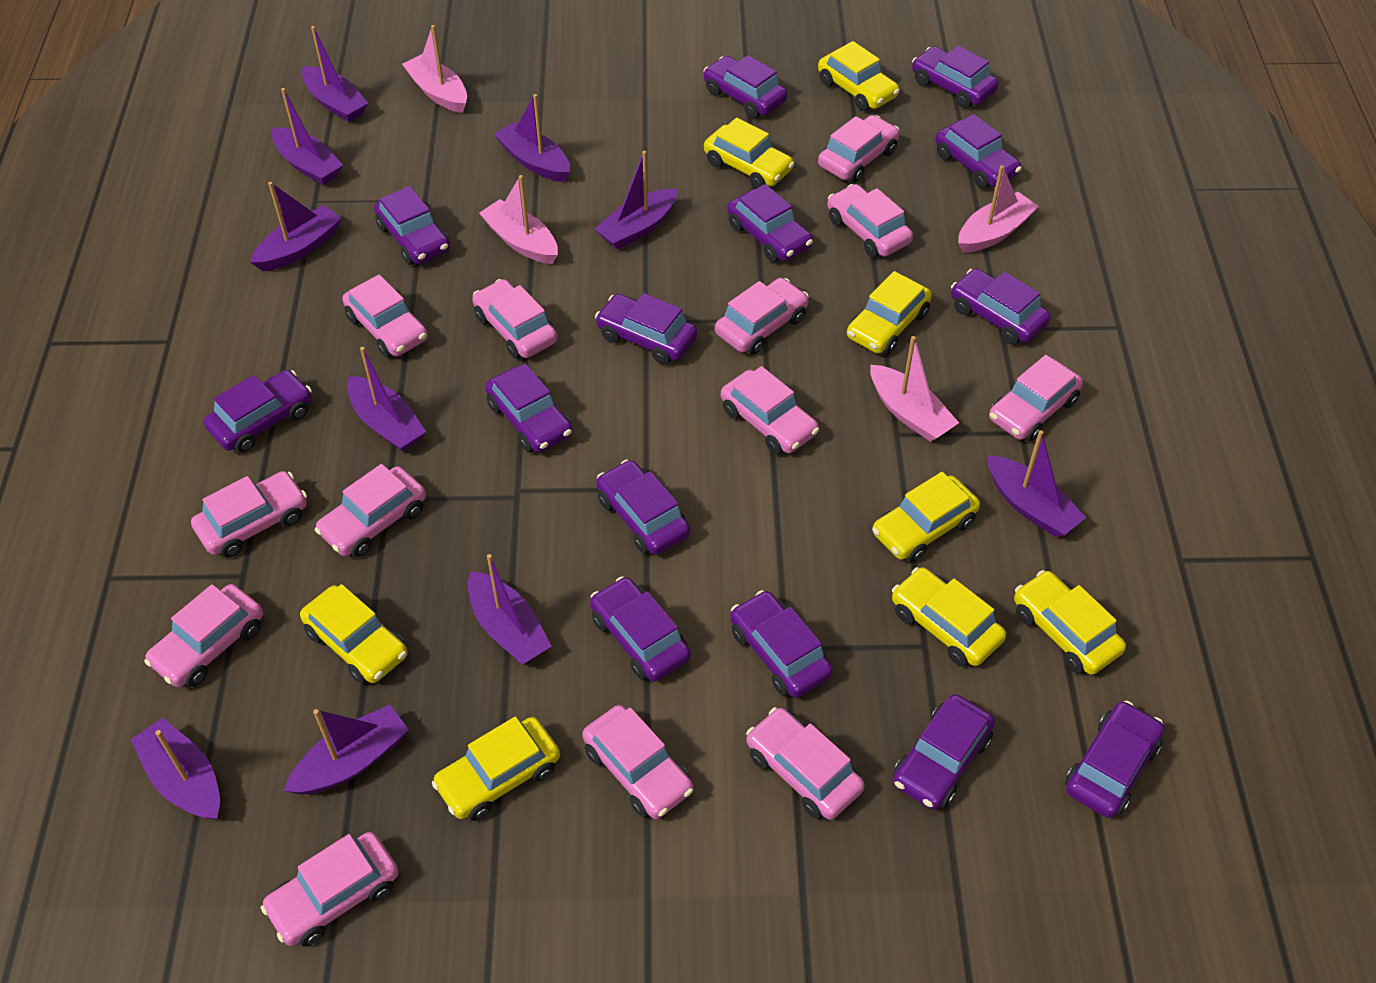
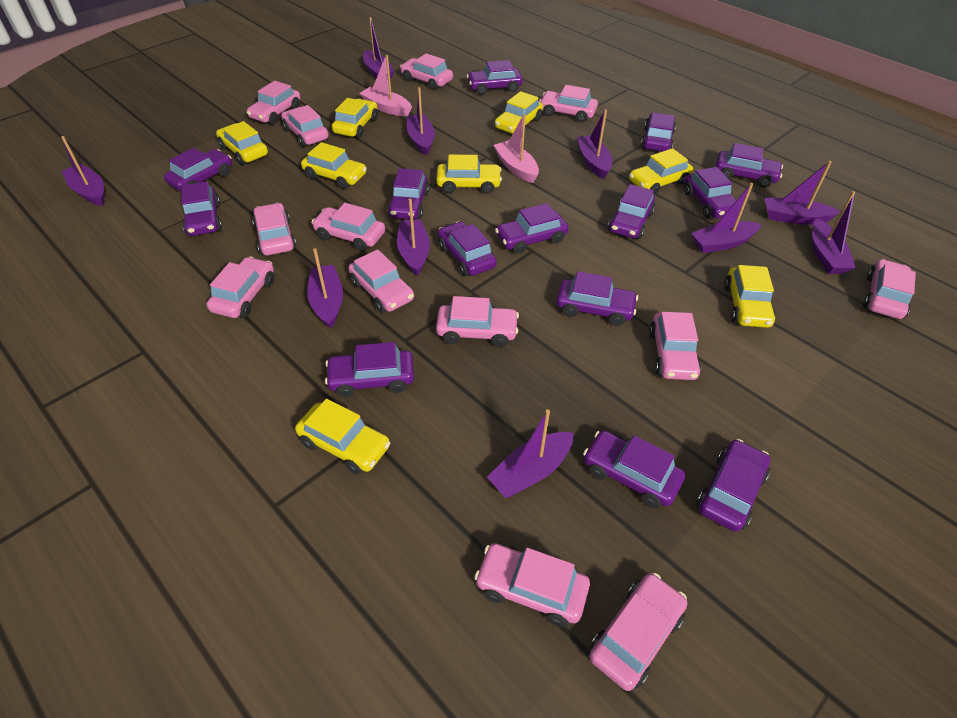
pink boat: [402,25,467,113] [479,175,558,264] [870,336,959,442] [958,165,1039,253] = 4 -> [359,55,412,116] [493,114,539,183] = 2

